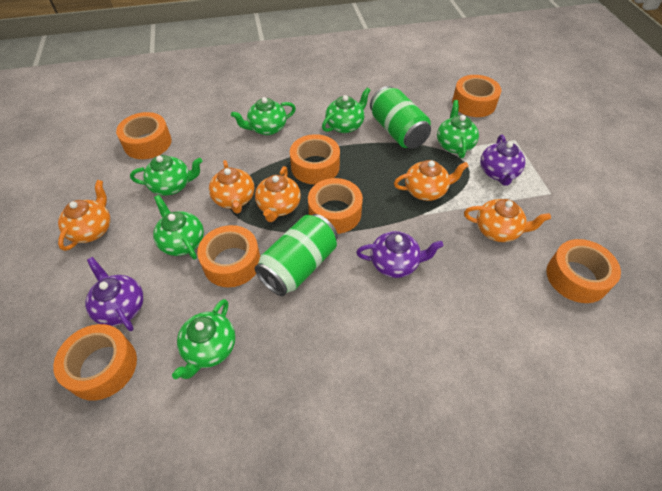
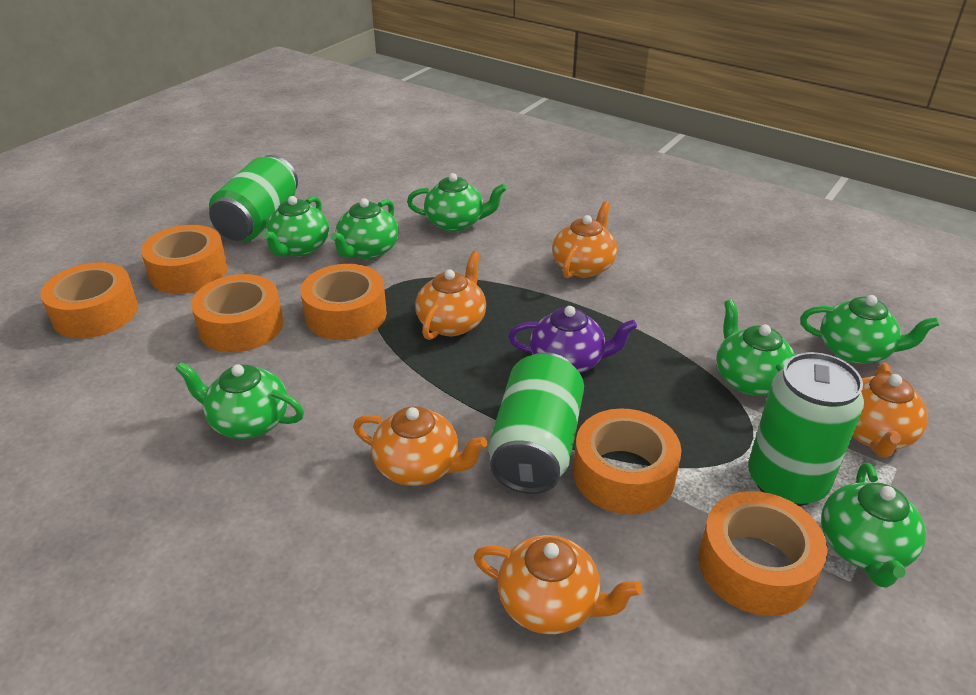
green can: [255,214,338,296] [370,86,431,149] = 2 -> [209,155,298,241] [488,352,584,494] [748,352,864,506] = 3
green teapot: [130,155,202,196] [153,195,204,260] [172,299,236,379] [231,97,296,135] [322,87,370,133] [437,100,479,158] = 6 -> [175,362,304,439] [263,196,329,257] [330,198,399,259] [407,173,507,232] [716,299,795,396] [800,295,939,364] [821,463,926,588] = 7
orange tape: [53,324,137,401] [116,112,172,159] [197,225,260,287] [290,134,340,184] [308,178,363,234] [452,75,501,117] [547,239,621,303] = 7 -> [40,262,138,338] [141,225,228,294] [191,274,283,352] [300,264,387,340] [573,409,681,514] [699,491,827,616] = 6
purple teapot: [85,257,144,331] [356,231,443,278] [480,135,525,186] = 3 -> [508,306,637,373] = 1

